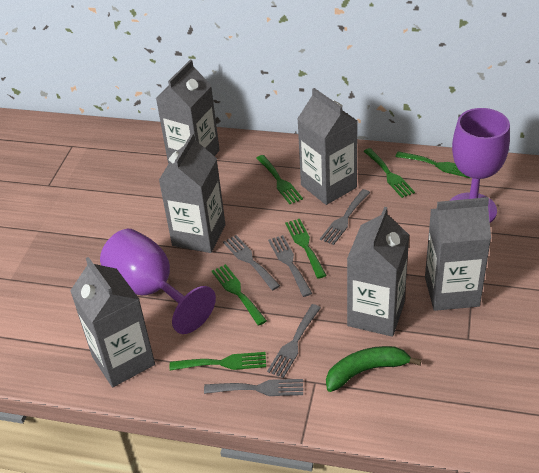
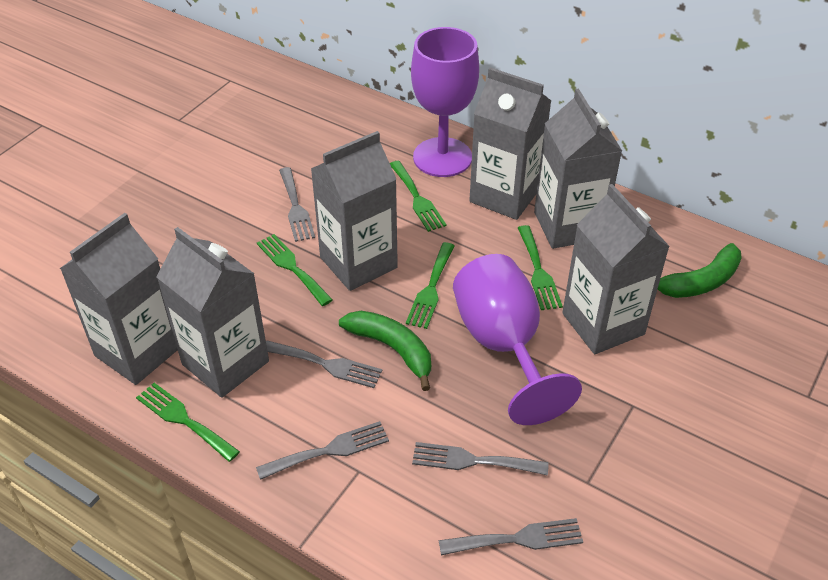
green banana: [326,346,422,392] = 1 -> [339,311,431,391] [658,243,742,298] = 2
green fork: [170,352,266,371] [212,264,267,326] [257,155,303,204] [285,219,327,279] [363,148,415,198] [395,151,470,178] = 6 -> [136,383,240,462] [257,234,333,306] [390,161,447,232] [406,242,455,329] [518,225,563,310] = 5

